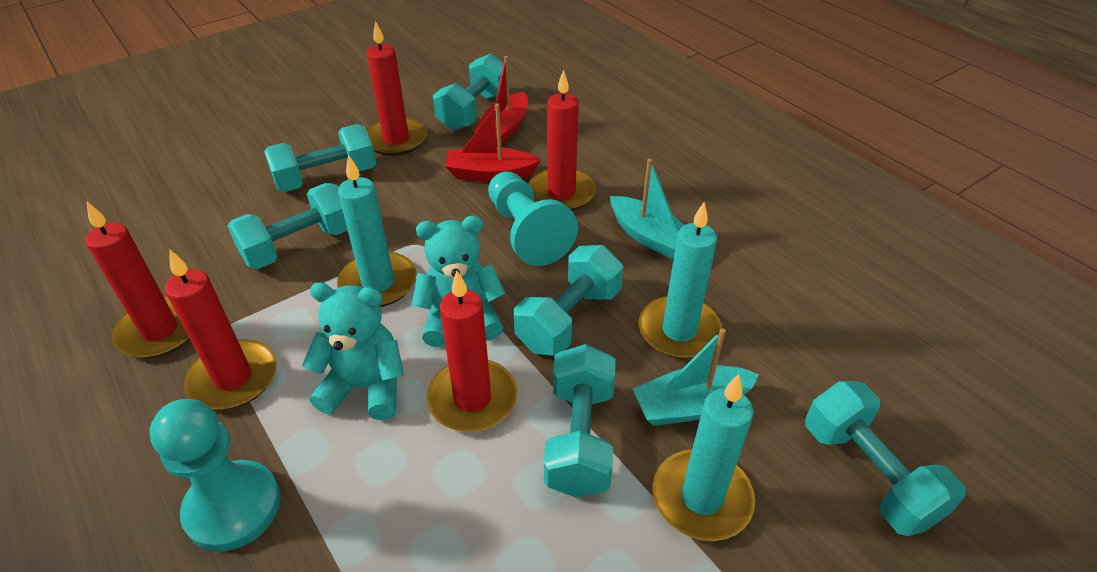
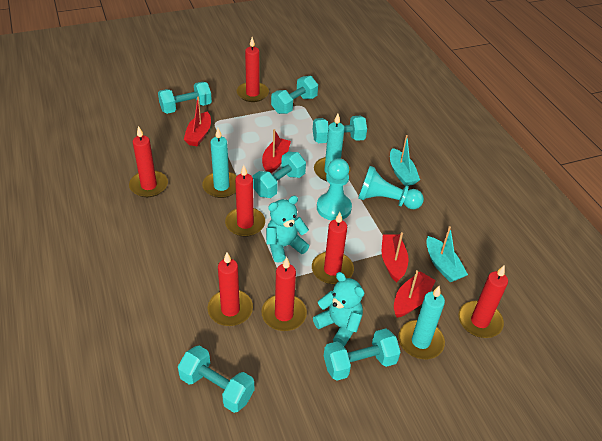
red boat: [445,103,541,182] [474,56,528,147] = 2 -> [184,97,211,147] [262,129,291,173] [382,232,408,283] [394,270,436,318] = 4
red candle: [85,202,190,358] [165,249,277,410] [367,21,427,156] [426,271,517,432] [528,70,596,211] = 5 -> [129,126,168,197] [208,252,253,326] [225,165,265,237] [237,37,269,102] [262,257,307,331] [312,212,354,285] [458,265,508,338] = 7

